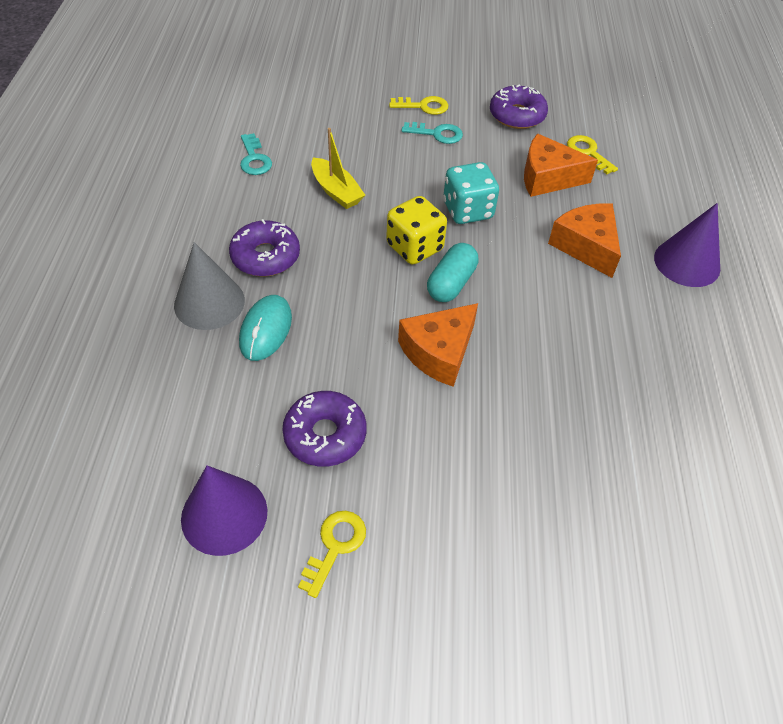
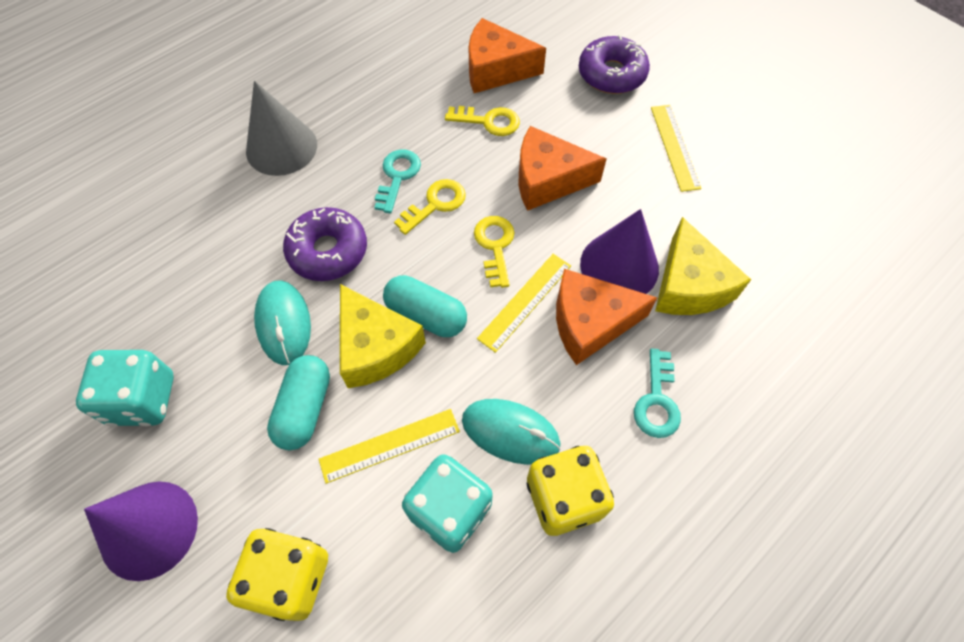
purple donut: [229,219,300,277] [282,391,366,467] [490,84,548,129] = 3 -> [283,207,367,281] [579,35,650,94] = 2
turquoise capsule: [427,243,478,302] = 1 -> [267,355,330,450] [383,275,467,337] = 2
turquoise dice: [443,162,499,224] = 1 -> [76,350,174,427] [402,454,493,553] = 2
turquoise mouse: [239,295,292,361] = 1 -> [254,280,311,365] [462,399,561,465] = 2
yellow boat: [311,128,365,209] = 1 -> none = 0
yellow cheese: none = 0 -> [340,284,426,388] [655,217,751,315] = 2
yellow dice: [386,196,447,264] = 1 -> [226,528,328,621] [527,446,614,536] = 2
yellow ruler: none = 0 -> [319,409,460,484] [477,254,571,353] [651,105,702,192] = 3

